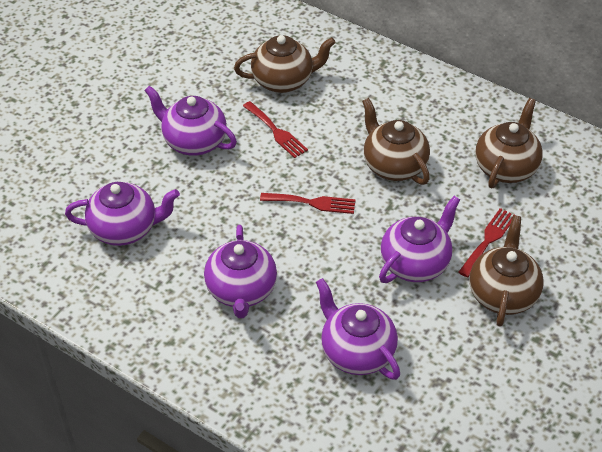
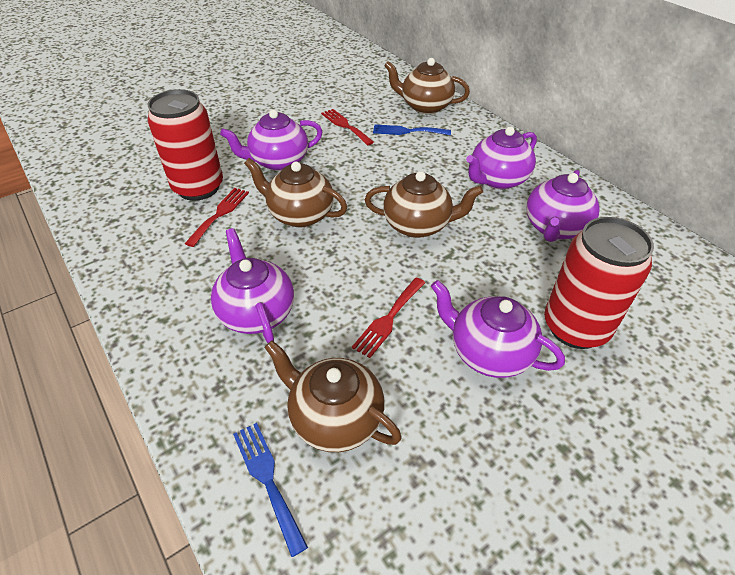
blue fork: none = 0 -> [233,423,308,557] [373,124,451,135] = 2
red can: none = 0 -> [148,89,223,201] [544,217,654,349] = 2

